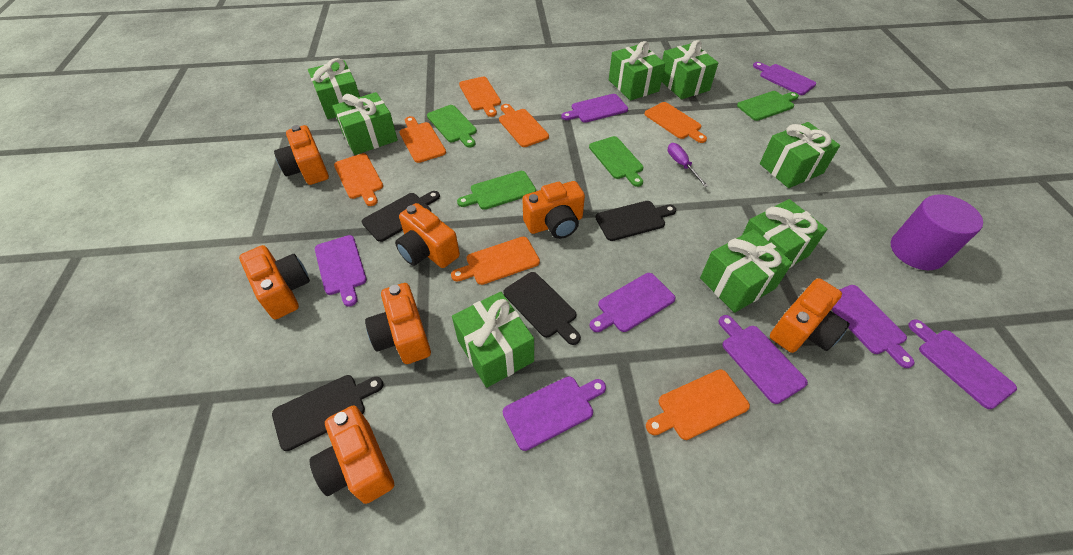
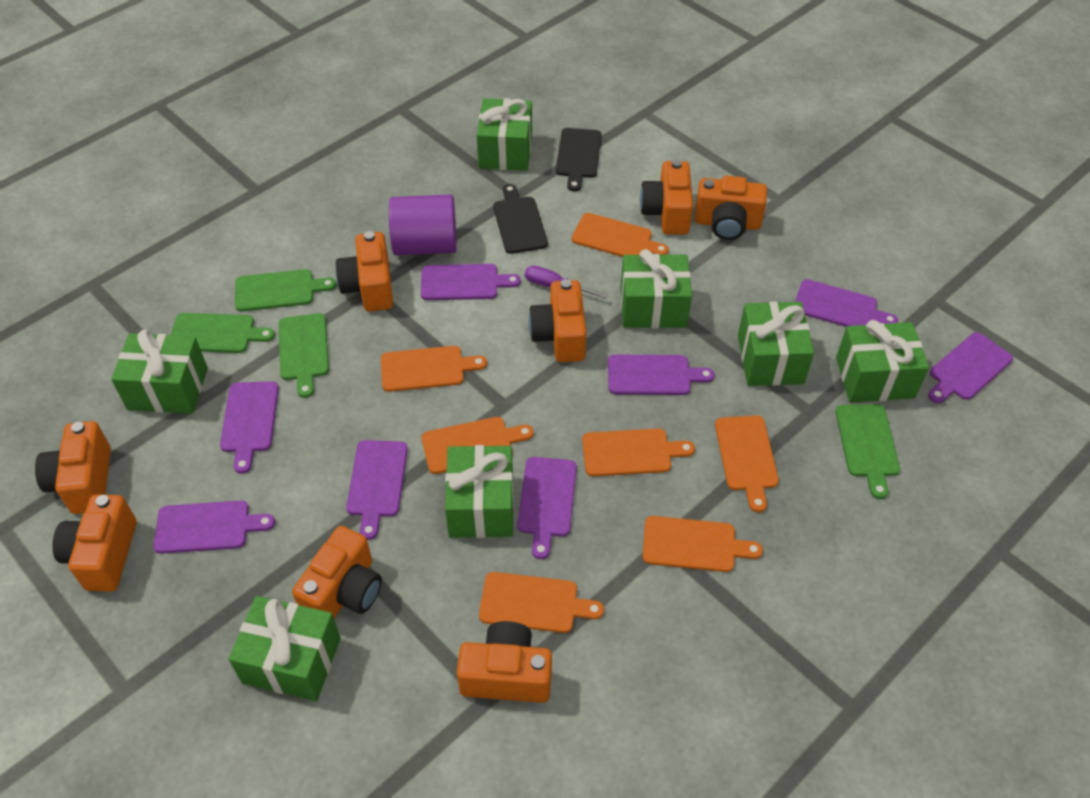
black cutting board: [272,375,384,451] [362,191,440,242] [504,272,581,345] [595,201,676,241] = 4 -> [493,184,548,254] [556,128,601,192] = 2
green gift: [308,58,360,119] [332,92,398,155] [452,292,534,388] [609,41,665,101] [662,40,718,99] [700,229,793,313] [742,199,827,268] [760,122,840,188] = 8 -> [111,329,208,414] [228,596,341,701] [445,445,514,538] [477,98,532,171] [621,249,692,328] [738,301,814,386] [836,320,929,403] = 7
orange camera: [239,245,310,319] [274,125,329,185] [310,406,394,504] [365,283,431,364] [395,203,460,268] [522,181,585,239] [770,278,850,353] = 7 -> [35,421,111,514] [52,494,137,591] [292,526,382,618] [336,231,393,312] [457,621,552,703] [529,279,587,362] [640,159,693,235] [694,176,767,240] = 8

